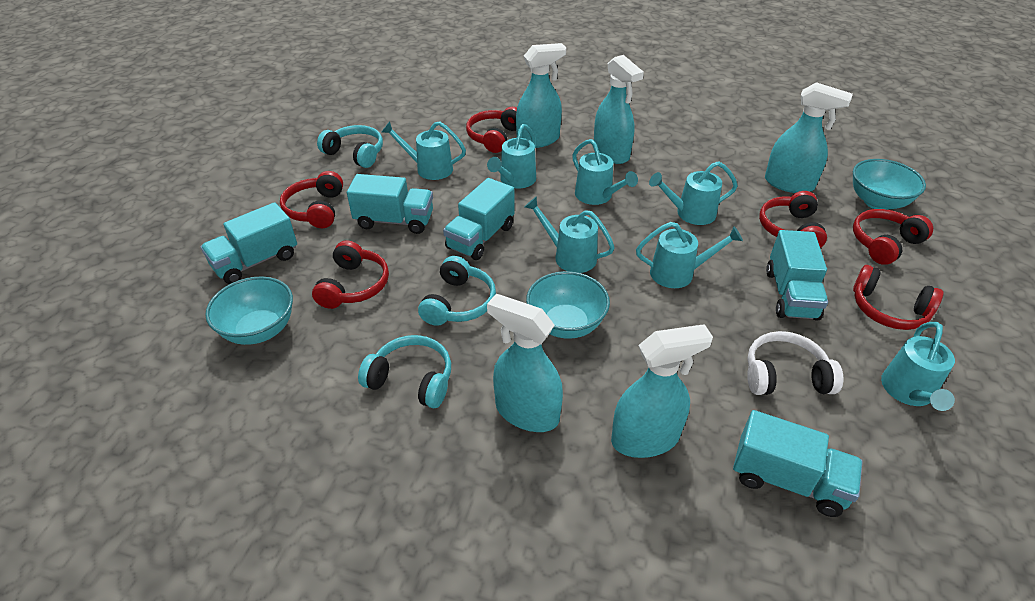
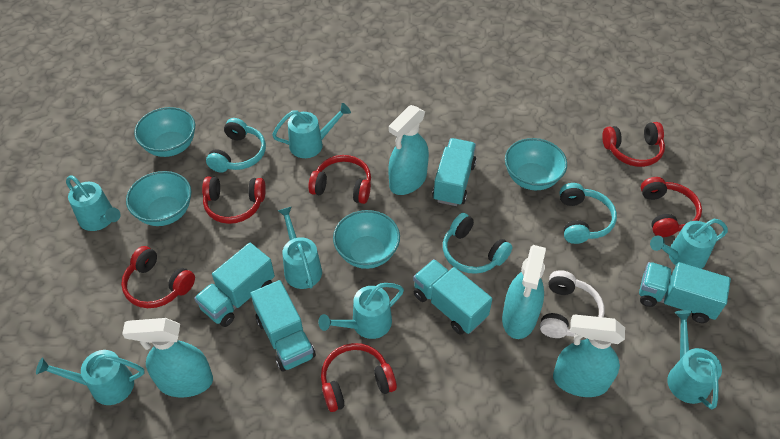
turquoise bowl: [205,277,293,345] [526,271,610,339] [853,159,926,210] = 3 -> [126,171,191,226] [134,107,195,157] [333,210,400,269] [505,138,567,190] = 4
turquoise spray bottle: [487,294,563,432] [516,43,566,148] [594,55,644,164] [611,324,713,458] [765,82,853,193] = 5 -> [122,318,213,398] [388,105,429,195] [502,245,546,339] [553,315,625,397] = 4

